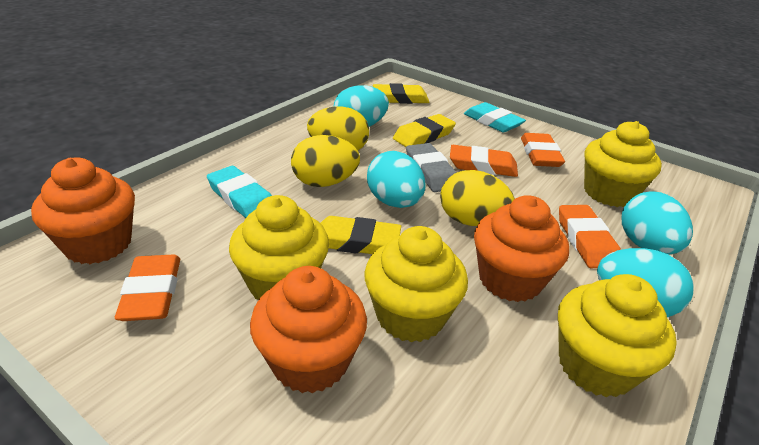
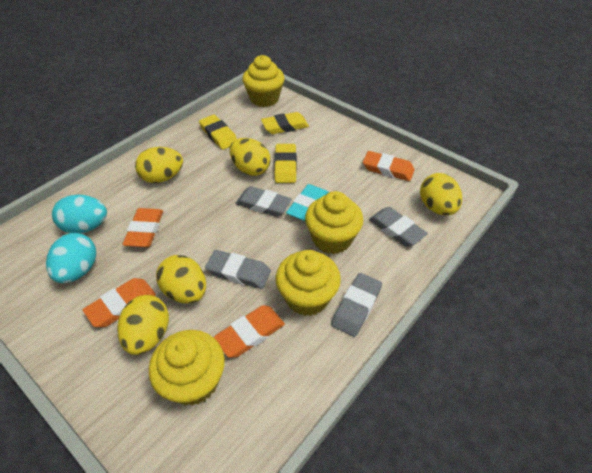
grey eraser: [406,143,457,192] = 1 -> [205,250,271,289] [235,186,292,217] [331,273,382,337] [369,207,428,247] = 4
orange cupcake: [31,157,135,264] [250,266,367,394] [474,195,569,302] = 3 -> none = 0
turquoise egg: [333,85,389,127] [367,151,426,208] [597,248,693,317] [622,192,693,255] = 4 -> [46,233,96,283] [52,195,107,233] = 2
turquoise eraser: [207,166,272,218] [464,102,526,133] = 2 -> [286,184,329,221] = 1
yellow egg: [291,135,360,187] [307,106,369,150] [440,170,515,226] = 3 -> [118,295,169,355] [135,147,183,183] [156,255,206,304] [230,138,271,176] [420,173,462,216] = 5

